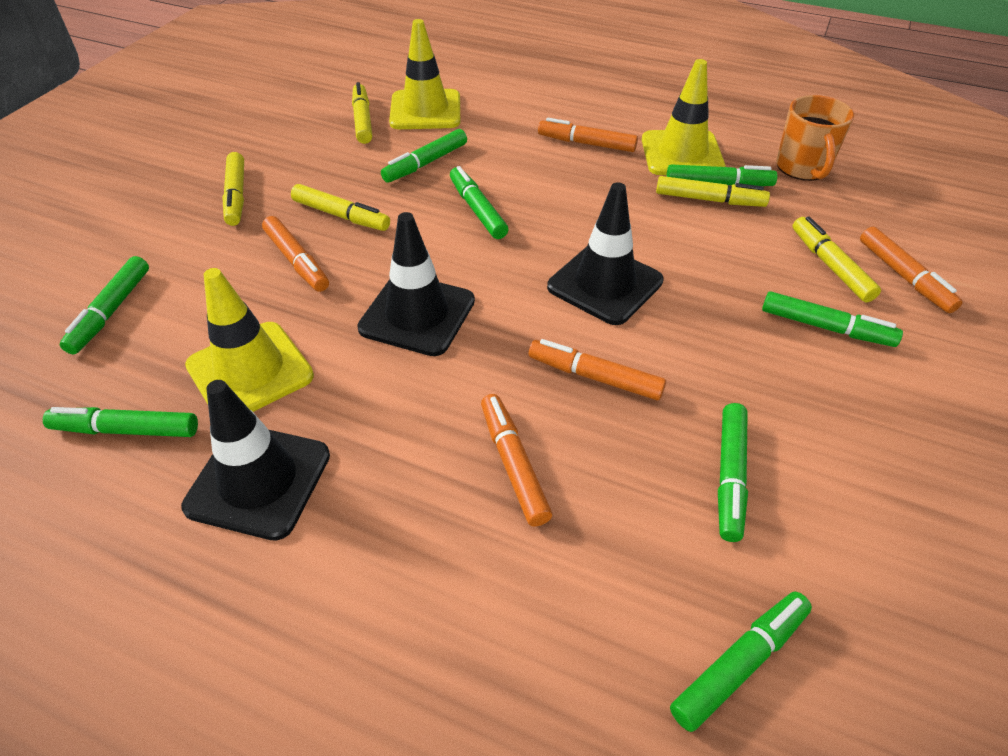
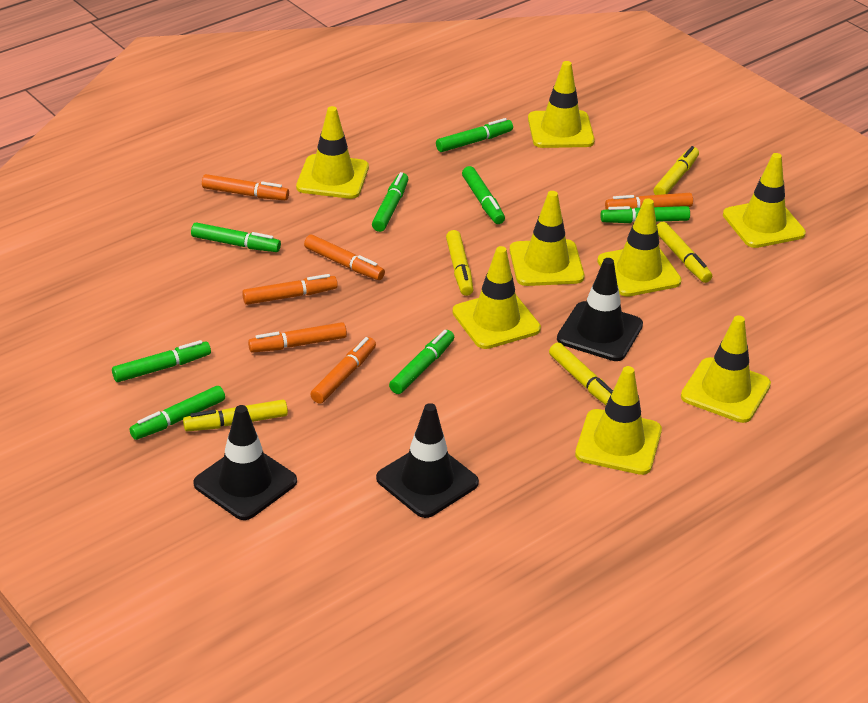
orange marker: [262,216,329,292] [481,394,552,527] [529,339,666,400] [538,118,638,152] [860,227,963,313] = 5 -> [202,174,289,200] [242,274,338,305] [248,322,347,353] [304,235,385,280] [310,337,376,404] [605,193,693,210] = 6
orange mug: [776,95,854,181] = 1 -> none = 0
yellow traffic cone: [185,268,314,412] [389,19,460,129] [642,59,726,175] = 3 -> [296,106,369,199] [452,246,541,349] [509,191,584,286] [528,61,595,148] [575,366,662,475] [597,198,682,297] [681,315,771,423] [723,153,806,248] = 8

